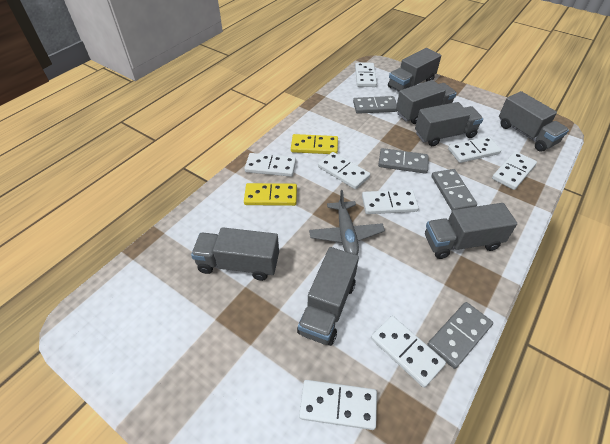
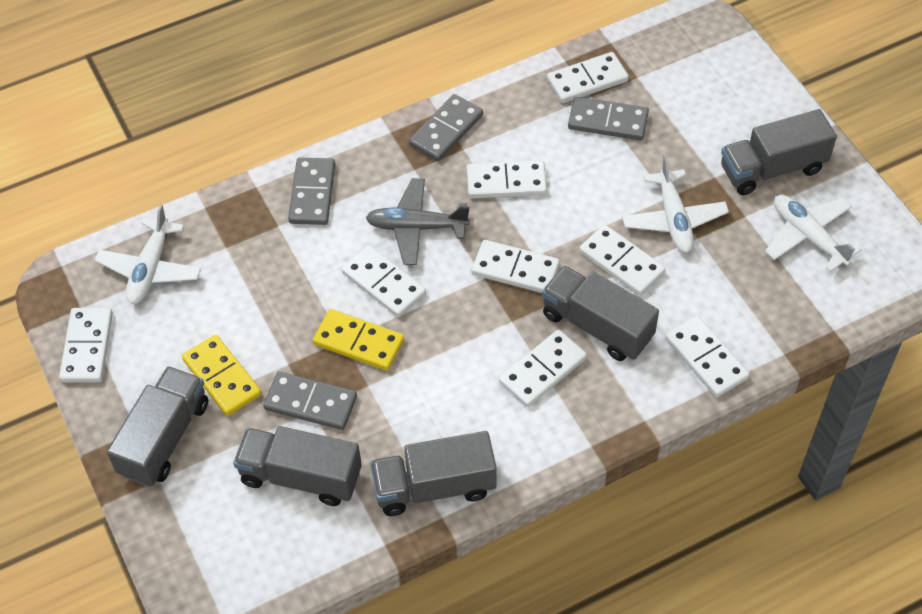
grey truck: [191,227,279,281] [297,247,359,346] [388,48,441,92] [396,80,457,124] [415,102,483,146] [425,203,517,259] [499,91,569,152] = 7 -> [107,366,208,487] [233,426,362,506] [370,431,497,516] [542,266,659,361] [721,109,837,195] = 5
white plane: none = 0 -> [95,204,201,304] [622,155,729,253] [765,195,862,272] = 3

